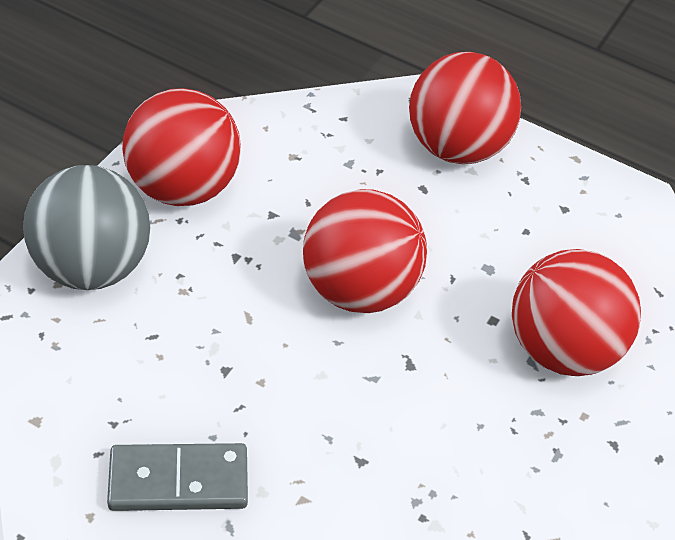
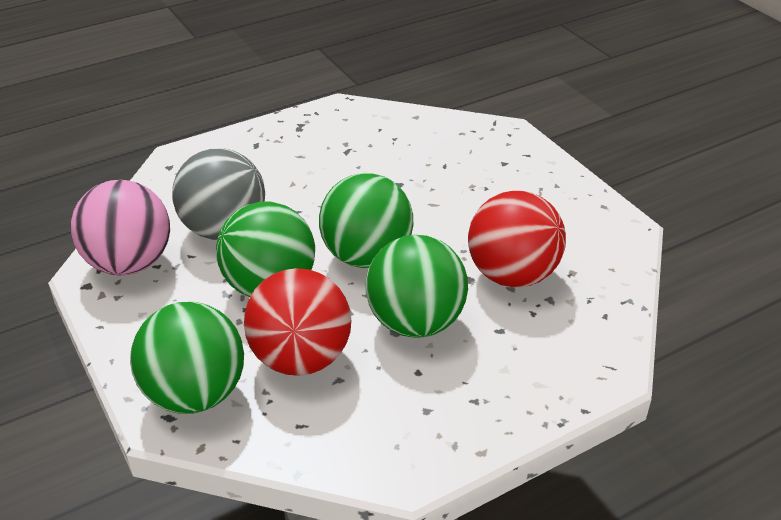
green ball: none = 0 -> [130,302,244,414] [216,202,315,297] [319,173,413,268] [366,235,468,338] = 4
grey domino: [107,443,248,511] = 1 -> none = 0
pink ball: none = 0 -> [71,180,170,276] = 1
red ball: [122,88,241,206] [303,189,427,313] [409,52,521,164] [512,249,641,376] = 4 -> [244,268,351,376] [468,190,566,288] = 2

